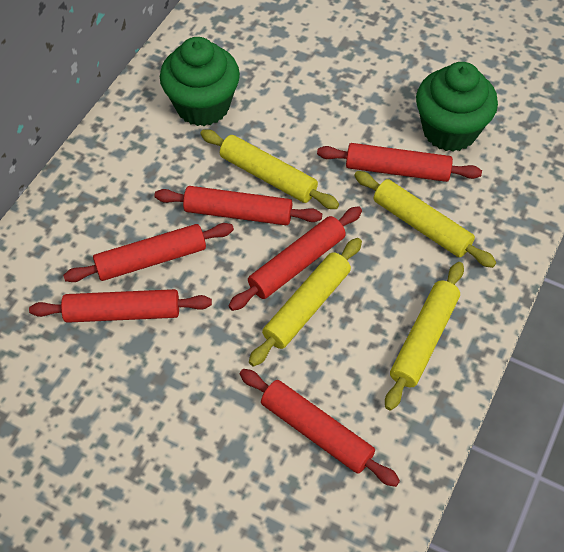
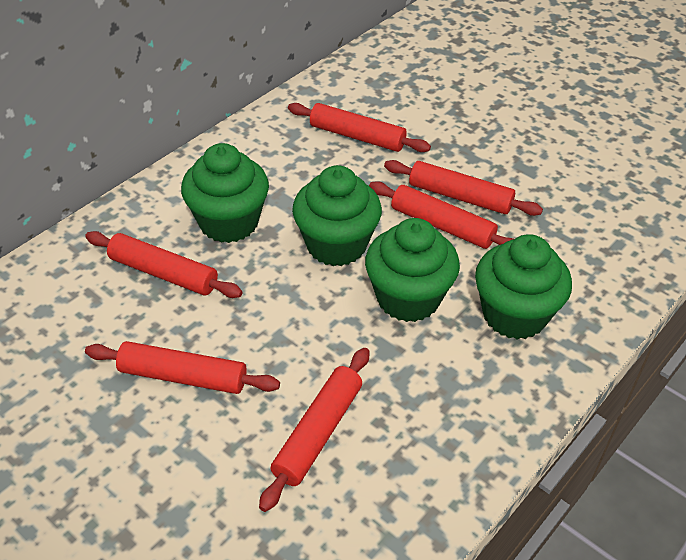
green cupcake: [160,37,240,126] [416,62,498,152] = 2 -> [181,143,269,243] [292,165,382,266] [365,218,460,322] [475,234,572,340] = 4
yellow rolling pin: [200,129,339,209] [249,238,362,367] [354,171,497,268] [385,262,464,411] = 4 -> none = 0

